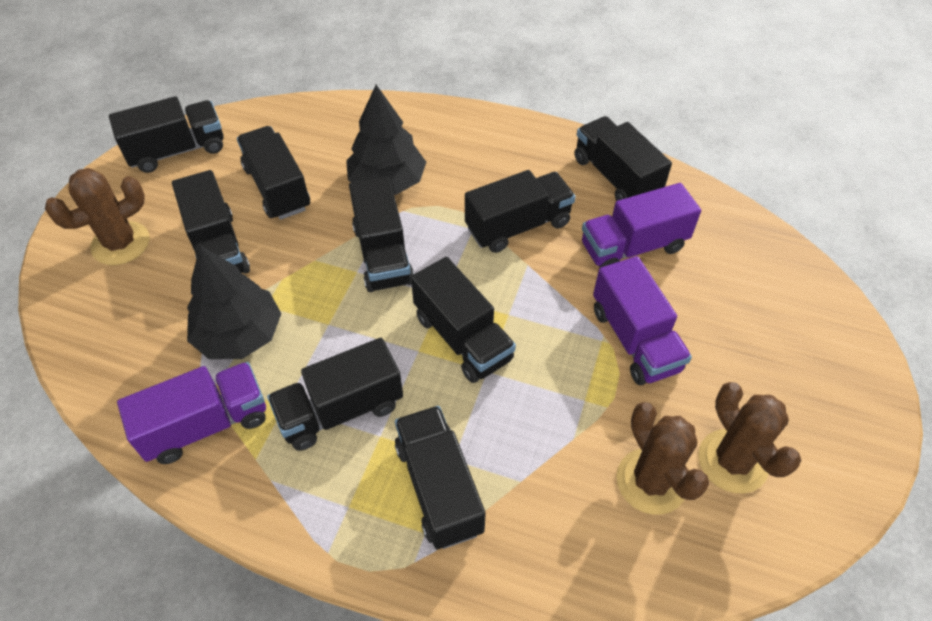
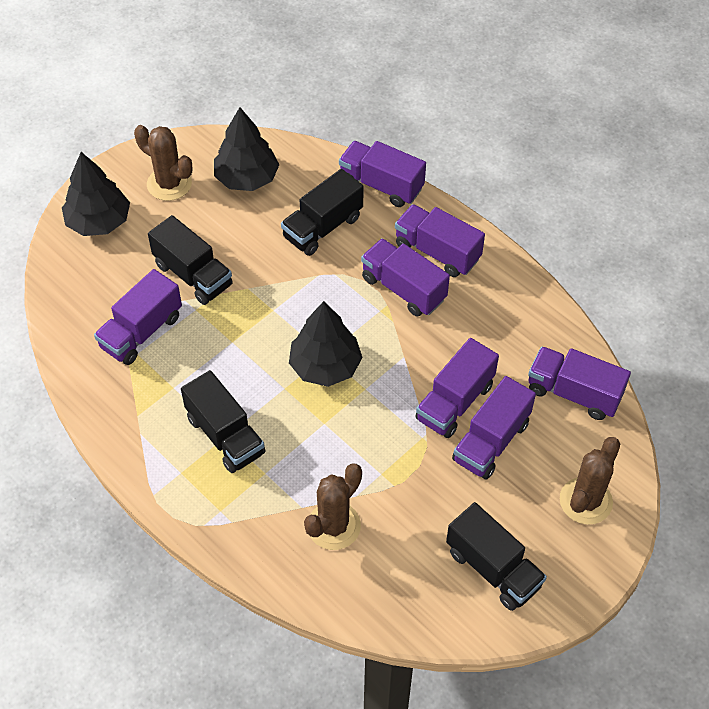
black tree: [187,246,282,359] [346,85,426,195] = 2 -> [62,152,130,236] [214,107,280,191] [289,301,363,387] = 3
black truck: [109,96,224,173] [172,170,250,273] [237,126,310,220] [267,338,403,451] [349,176,414,292] [395,406,486,549] [411,257,516,383] [465,170,576,253] [574,116,672,201] = 9 -> [148,215,233,305] [181,370,265,473] [281,169,364,256] [446,502,547,611] = 4
purple truck: [117,362,266,464] [582,183,701,268] [593,256,692,385] = 3 -> [94,269,182,365] [339,141,426,207] [361,238,450,317] [395,204,485,277] [415,338,499,438] [452,376,536,480] [528,347,631,420] = 7

